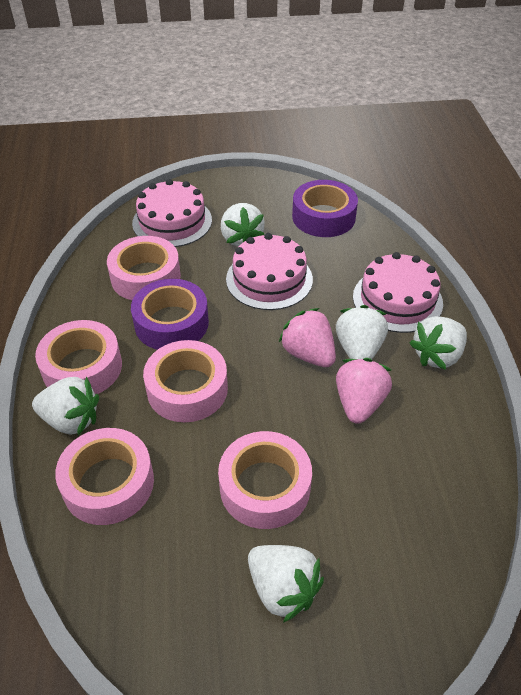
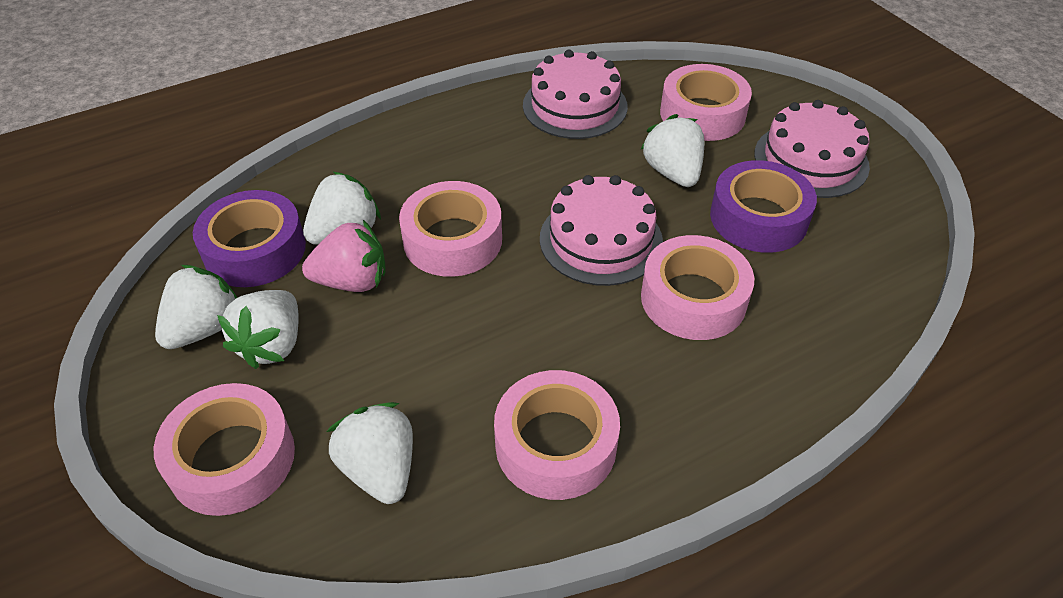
pink strawberry: [279,308,336,367] [336,358,392,424] = 2 -> [302,220,386,292] = 1

